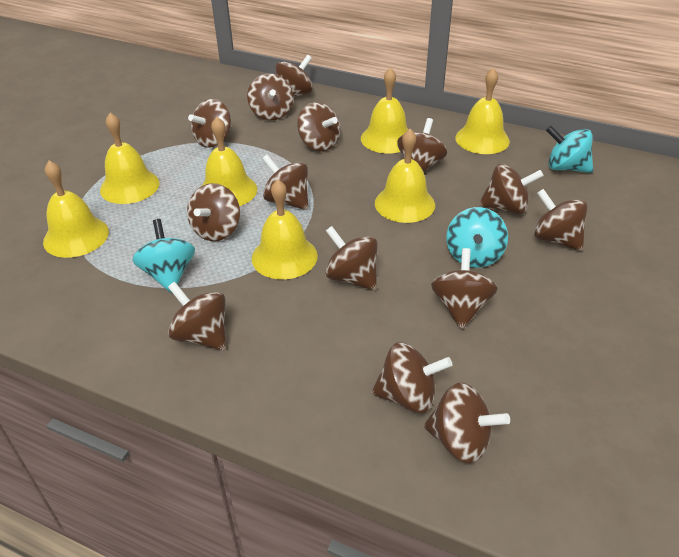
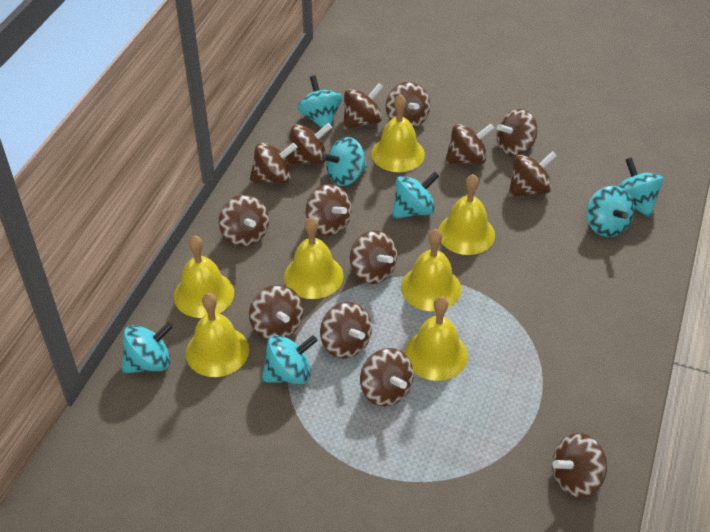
turquoise spinning top: [132,219,195,293] [446,207,508,268] [546,126,593,173] = 3 -> [122,322,173,374] [261,335,317,384] [297,76,342,128] [322,137,367,186] [392,172,439,219] [587,186,635,237] [618,157,663,217] = 7

